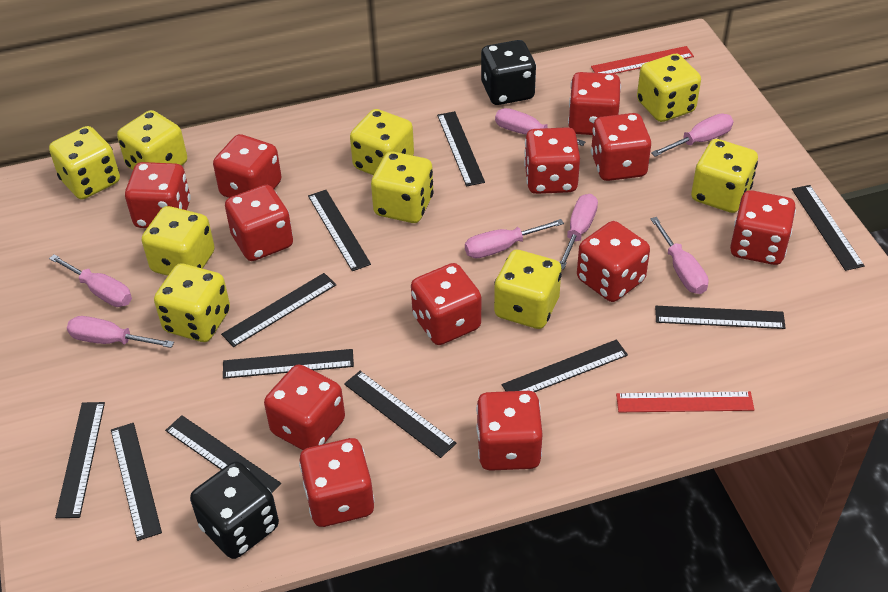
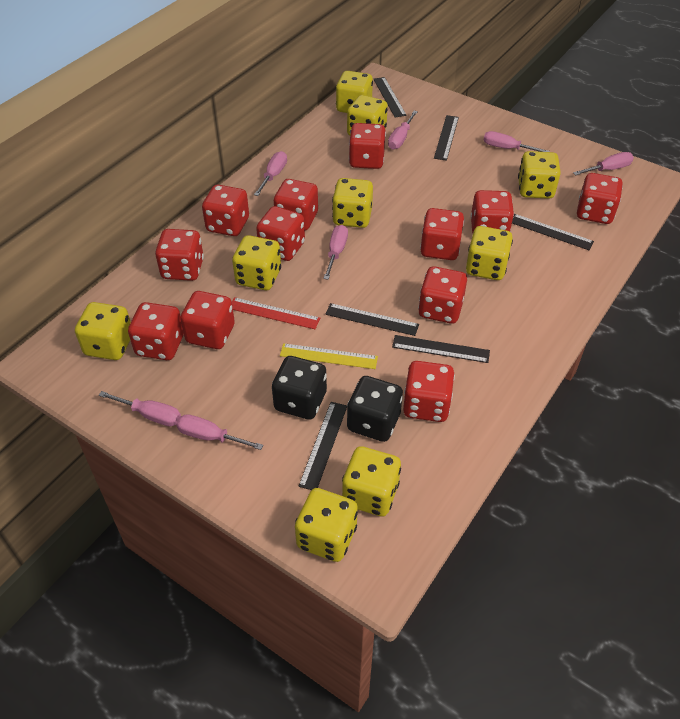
black ruler: [55,402,105,518] [111,423,162,541] [165,415,281,493] [221,273,336,347] [223,349,354,379] [308,190,371,271] [344,371,457,458] [437,111,485,186] [502,339,628,392] [655,306,786,329] [792,185,865,271] = 11 -> [299,402,347,490] [325,303,419,336] [373,77,407,118] [392,335,490,363] [434,115,459,161] [512,214,594,250] = 6
red ruler: [591,46,694,74] [616,391,754,412] = 2 -> [232,297,320,329] = 1
yellow ruler: none = 0 -> [280,343,378,369] = 1

